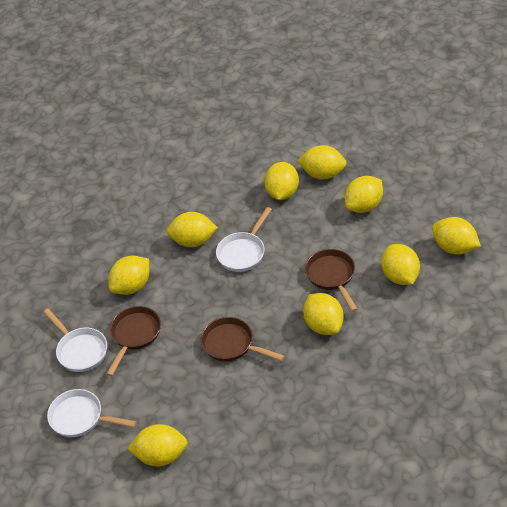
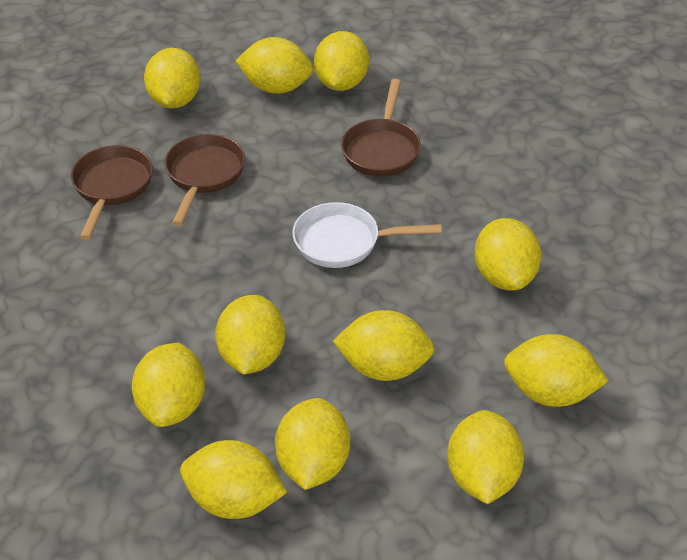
white pan: [43,309,107,372] [47,389,136,437] [216,207,272,272] = 3 -> [292,202,442,268] = 1
yellow lemon: [109,256,149,295] [127,424,188,467] [167,212,218,247] [264,162,299,200] [298,145,347,180] [303,293,344,335] [345,176,383,213] [381,244,420,285] [432,217,481,255] = 9 -> [132,343,205,427] [144,48,201,109] [180,440,287,519] [215,295,285,374] [235,37,314,94] [275,398,350,490] [314,31,369,91] [333,310,435,381] [447,410,524,504] [475,218,541,290] [504,334,608,407] = 11

